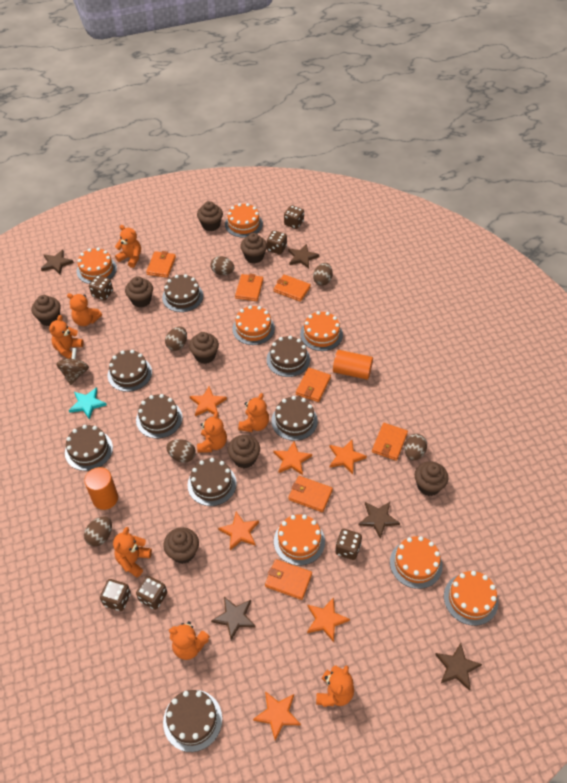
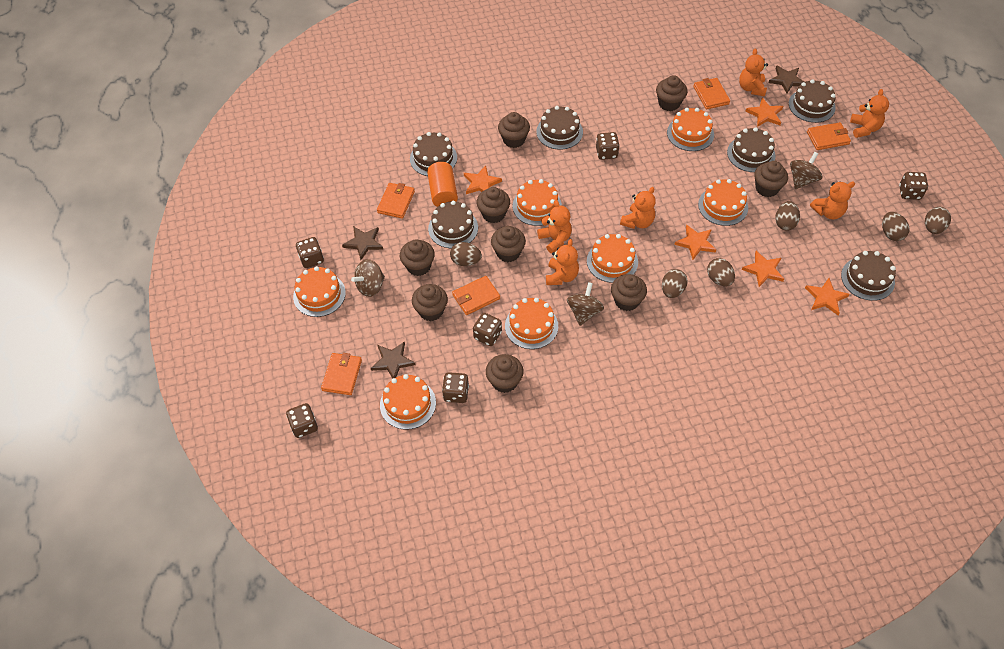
brown cake: [65,425,113,471] [108,350,152,392] [136,394,183,438] [162,274,203,312] [163,690,222,752] [188,458,237,506] [267,336,310,377] [271,396,318,441] = 8 -> [410,132,457,176] [428,201,478,248] [536,106,583,150] [727,127,776,172] [789,79,836,123] [841,251,896,301] = 6
brown cupcake: [32,295,61,326] [125,276,153,308] [163,527,199,564] [189,332,219,364] [197,201,223,231] [228,435,260,468] [240,233,267,263] [415,462,448,496] = 8 -> [400,240,435,276] [412,284,448,321] [477,187,510,223] [486,354,524,393] [491,226,526,262] [498,112,530,148] [611,274,647,311] [656,75,687,111] [754,161,788,197] = 9
brown spinning top: [56,348,89,385] = 1 -> [351,259,385,297] [567,282,604,326] [790,152,823,189] = 3
brown star: [41,250,74,274] [211,597,256,640] [288,244,319,269] [358,502,400,539] [435,643,482,691] = 5 -> [342,226,383,260] [371,341,415,378] [769,66,805,94] = 3
orange cylinder: [84,467,118,510] [333,350,373,380] = 2 -> [427,162,458,207] = 1
orange star: [190,387,227,416] [218,512,259,550] [253,691,301,741] [274,441,312,475] [307,597,350,642] [330,440,367,474] = 6 -> [464,165,502,194] [674,225,716,260] [742,251,784,287] [746,98,783,127] [805,278,850,315] = 5
orange teddy bear: [49,315,84,359] [67,293,102,326] [113,527,152,577] [115,225,141,268] [169,621,210,660] [197,412,227,453] [238,393,269,432] [316,665,354,707] = 8 -> [537,200,572,254] [546,239,579,285] [620,187,656,229] [739,49,768,97] [810,182,855,219] [850,89,889,138] = 6
orange wallet: [146,251,176,278] [235,274,263,301] [265,559,312,600] [274,274,311,302] [288,476,333,512] [296,368,331,402] [372,423,408,461] = 7 -> [321,353,362,395] [377,183,415,219] [452,276,500,315] [693,78,730,109] [807,122,851,150] = 5
turquoise star: [69,387,107,420] = 1 -> none = 0

